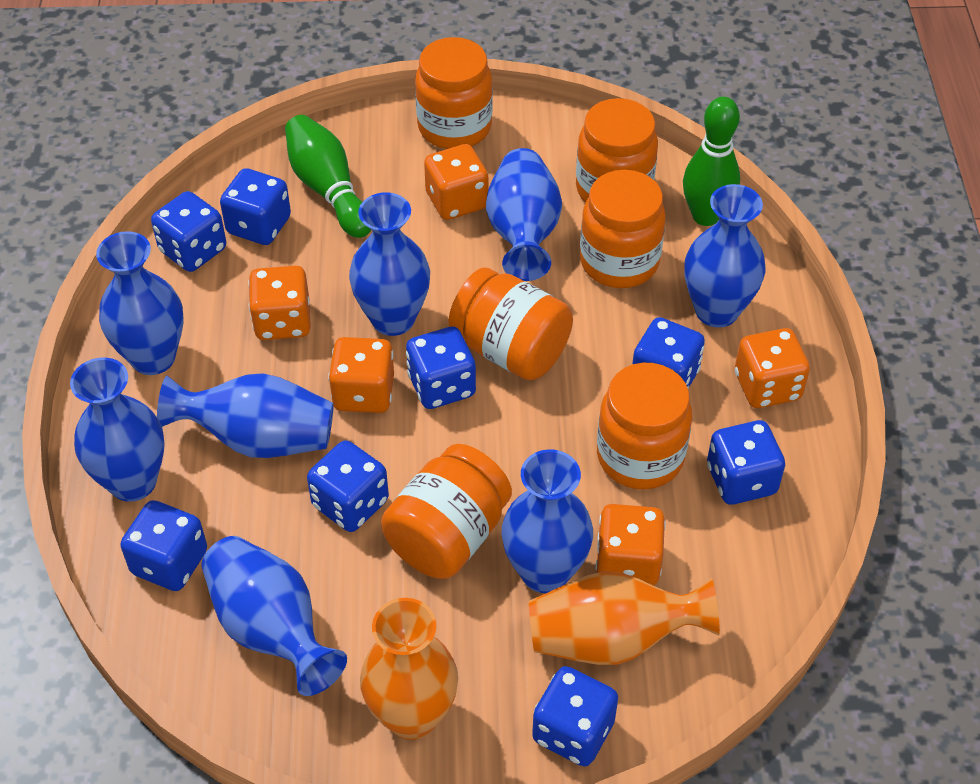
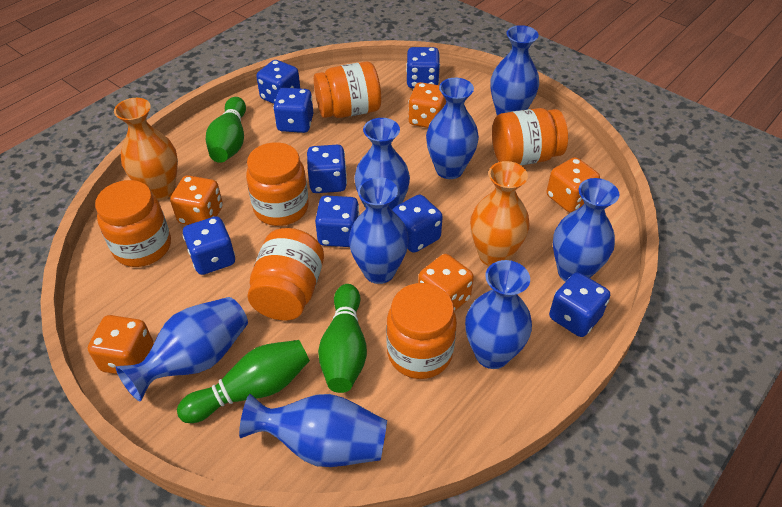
green bowling pin: [285,115,371,238] [683,97,740,226] = 2 -> [177,340,310,423] [206,97,246,163] [318,284,367,393] = 3

